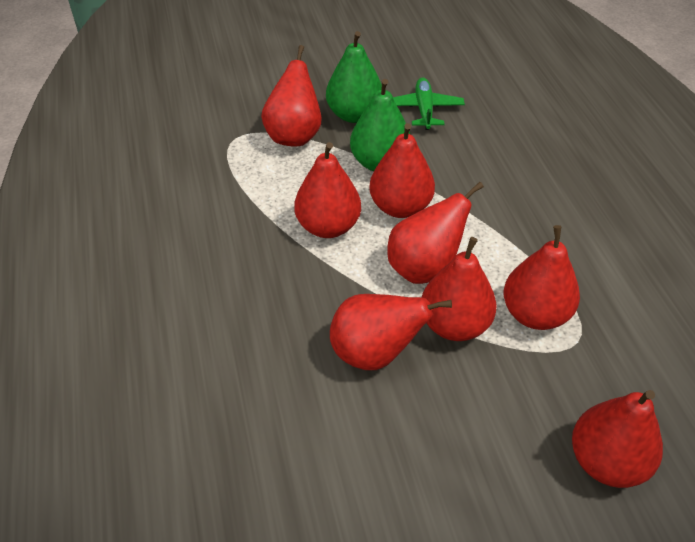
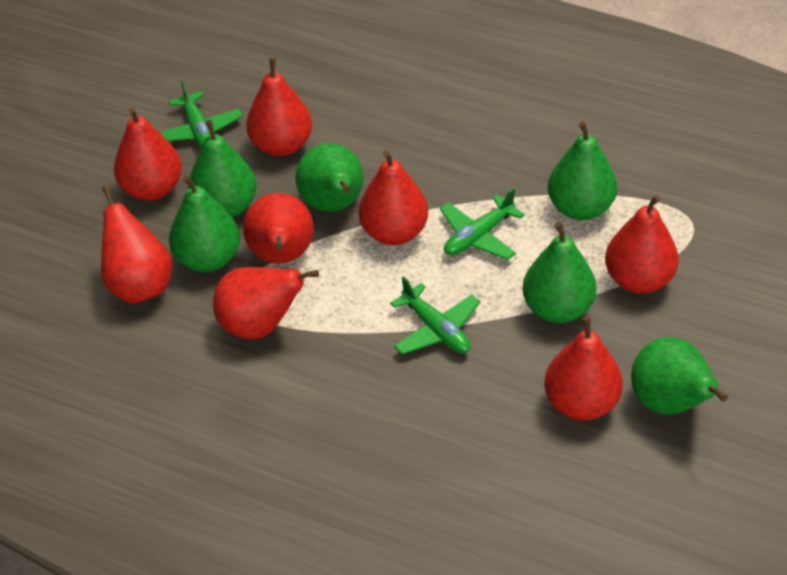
green pear: [326,31,382,123] [350,79,411,171] = 2 -> [169,175,240,272] [188,120,257,218] [295,143,364,212] [522,222,597,323] [548,121,617,220] [631,337,728,415] = 6
green plane: [393,77,465,130] = 1 -> [159,80,243,149] [390,276,480,354] [440,188,525,260] = 3

